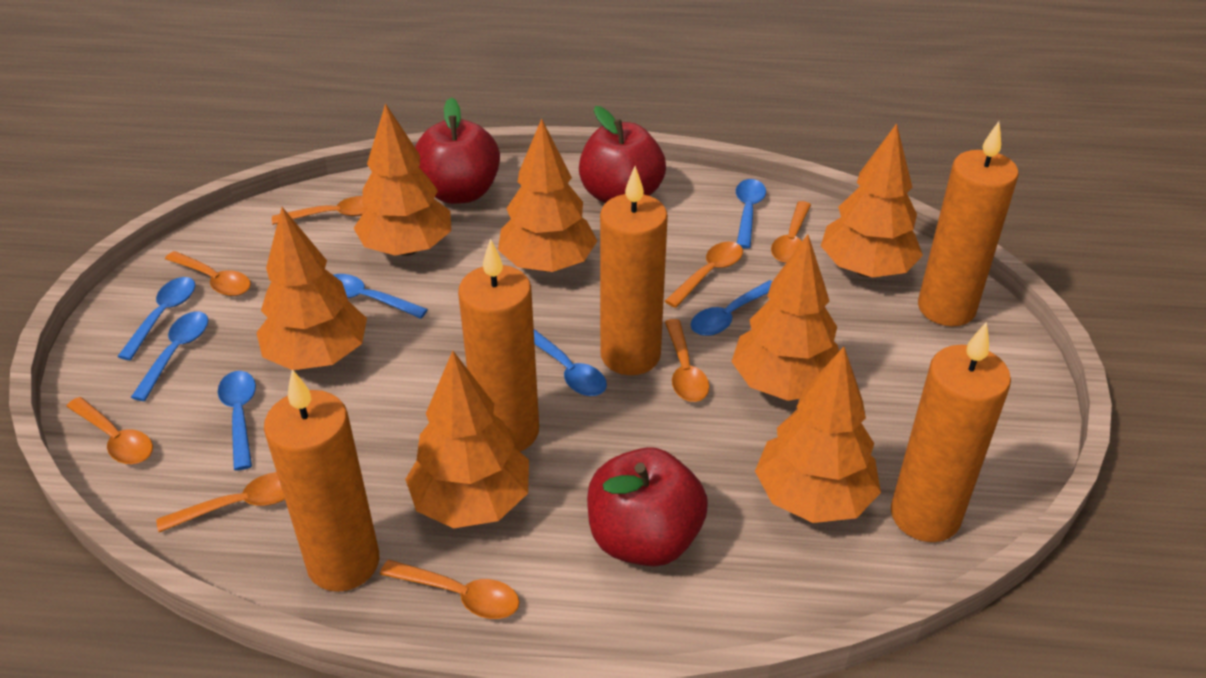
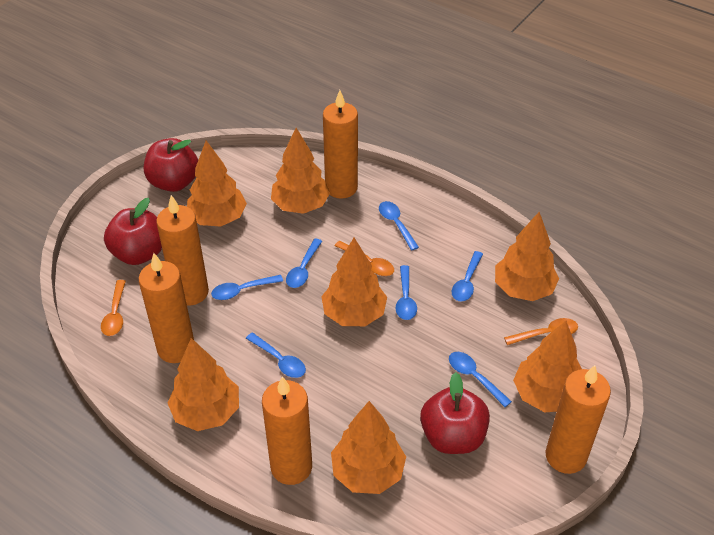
orange spoon: [66,397,153,464] [156,472,285,532] [165,251,251,296] [272,196,367,225] [380,560,520,619] [665,242,743,308] [665,319,710,402] [771,201,811,263] = 8 -> [101,280,126,336] [335,241,394,276] [504,318,578,345] = 3

